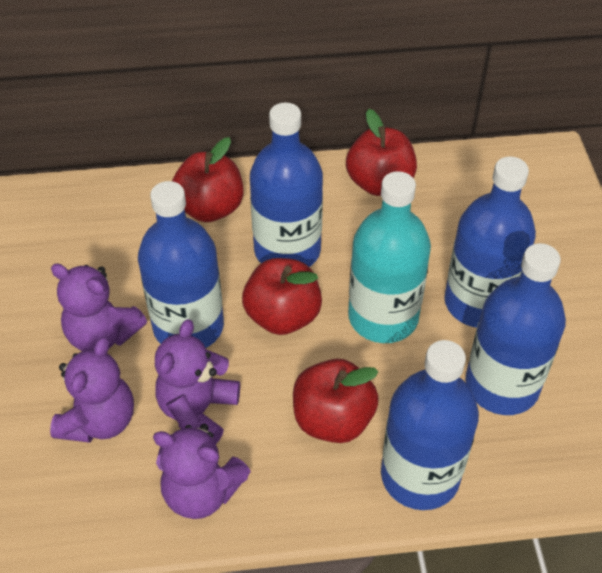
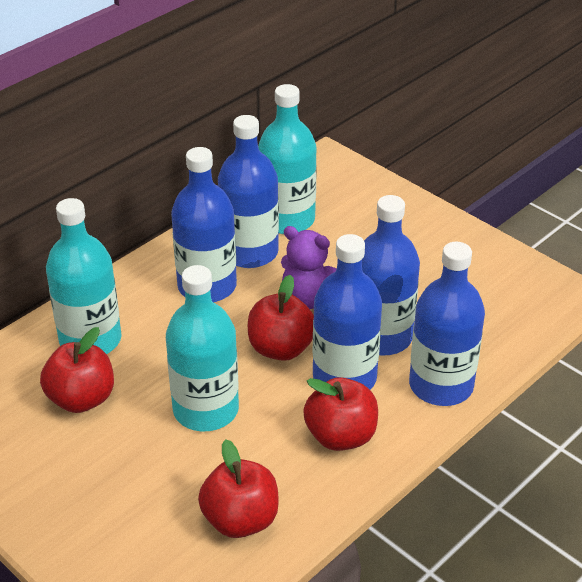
purple teddy bear: [50,337,134,443] [51,263,147,351] [153,424,251,519] [155,319,240,444] = 4 -> [281,226,337,309] = 1
turquoise bottle: [348,171,431,343] = 1 -> [46,198,122,354] [166,265,239,431] [258,84,317,234] = 3

